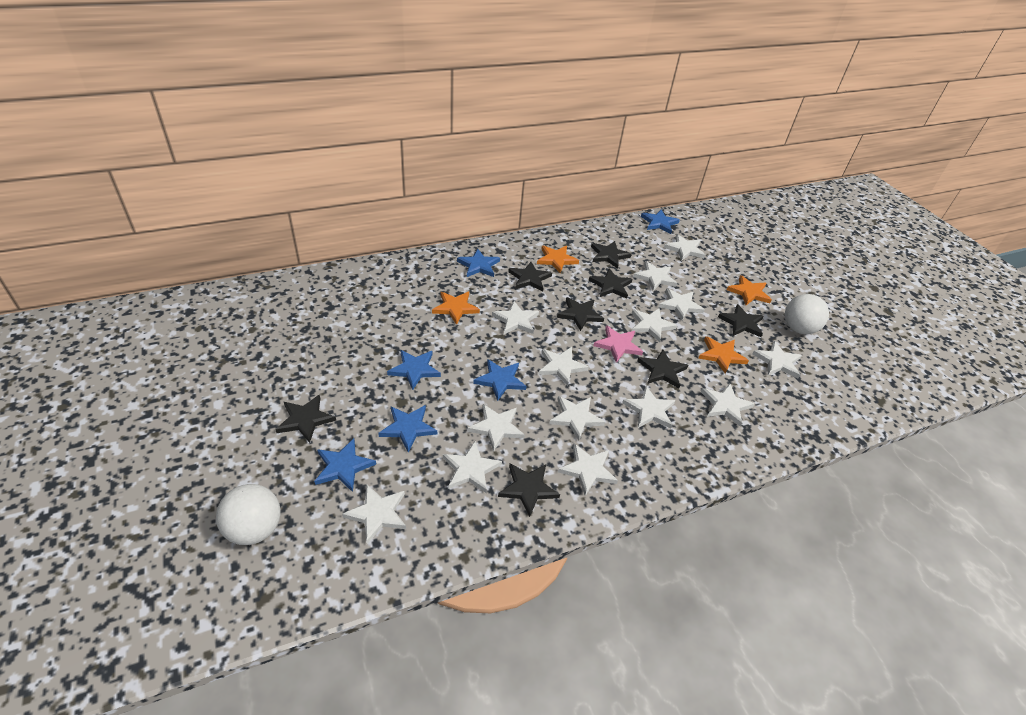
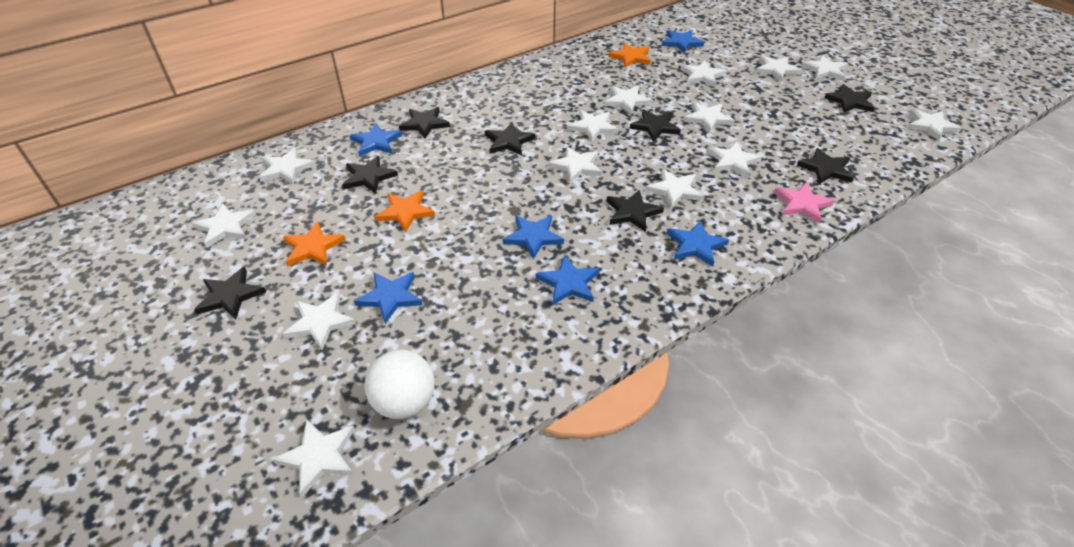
orange star: [432,292,480,325] [537,246,579,273] [698,336,749,374] [727,275,772,305] = 4 -> [283,222,346,266] [375,191,435,233] [608,43,651,68] = 3
white ball: [216,484,281,545] [785,294,829,334] = 2 -> [365,350,435,419] = 1

